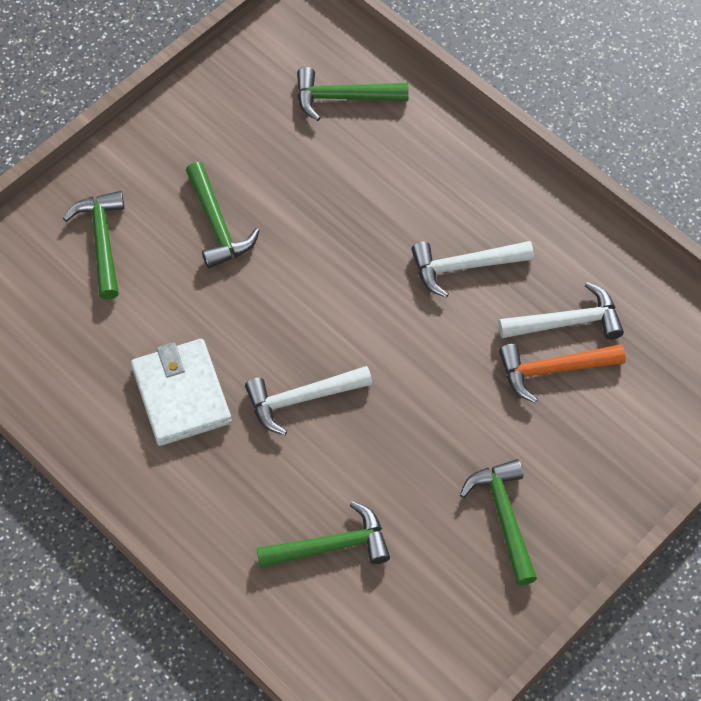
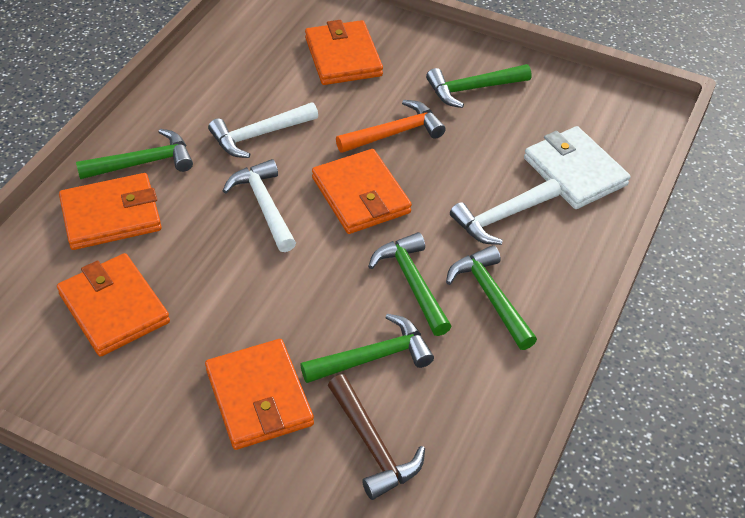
brown hammer: none = 0 -> [328,374,425,500] = 1
orange wallet: none = 0 -> [57,253,170,357] [59,173,162,250] [205,339,314,450] [305,20,383,85] [312,149,412,234] = 5

